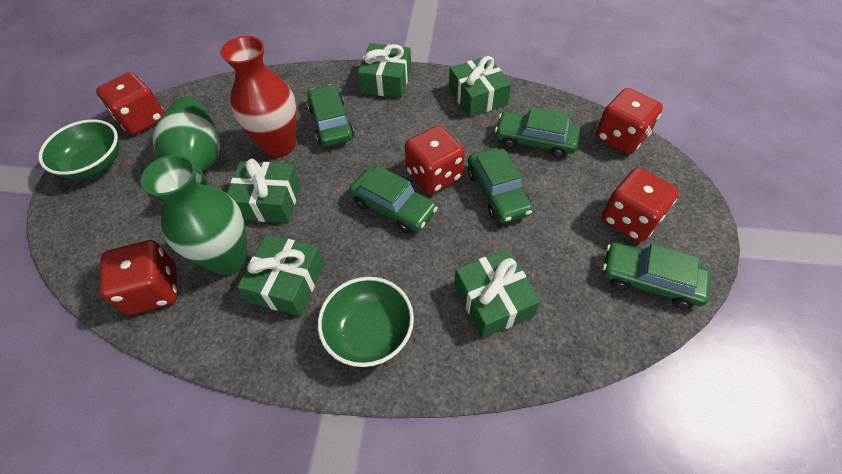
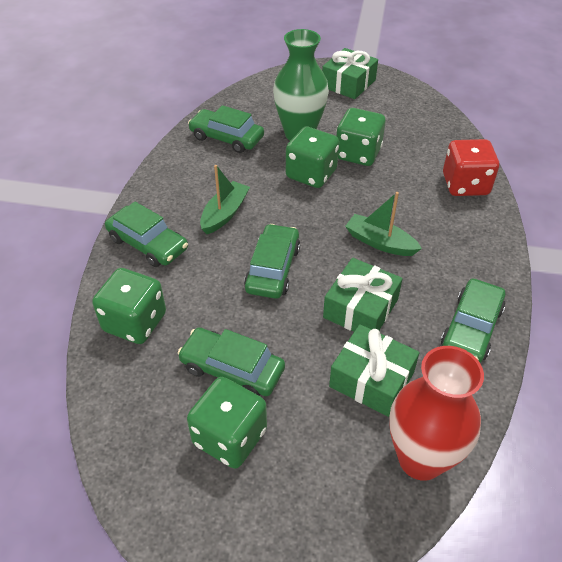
green boat: none = 0 -> [200,165,250,234] [345,192,422,256] = 2
green bowl: [38,120,119,179] [318,277,414,367] = 2 -> none = 0
green dice: none = 0 -> [92,268,166,344] [187,377,267,469] [286,126,339,188] [336,108,386,166] = 4
green gift: [227,159,300,223] [237,235,324,316] [358,43,411,98] [449,56,511,117] [454,249,541,338] = 5 -> [322,48,378,99] [323,258,403,331] [329,324,420,417] = 3
green vase: [140,154,248,275] [153,97,221,186] = 2 -> [273,29,329,141] = 1
red dice: [96,72,165,135] [99,240,177,315] [405,125,465,195] [595,88,663,155] [602,167,679,242] = 5 -> [443,139,499,196] = 1

